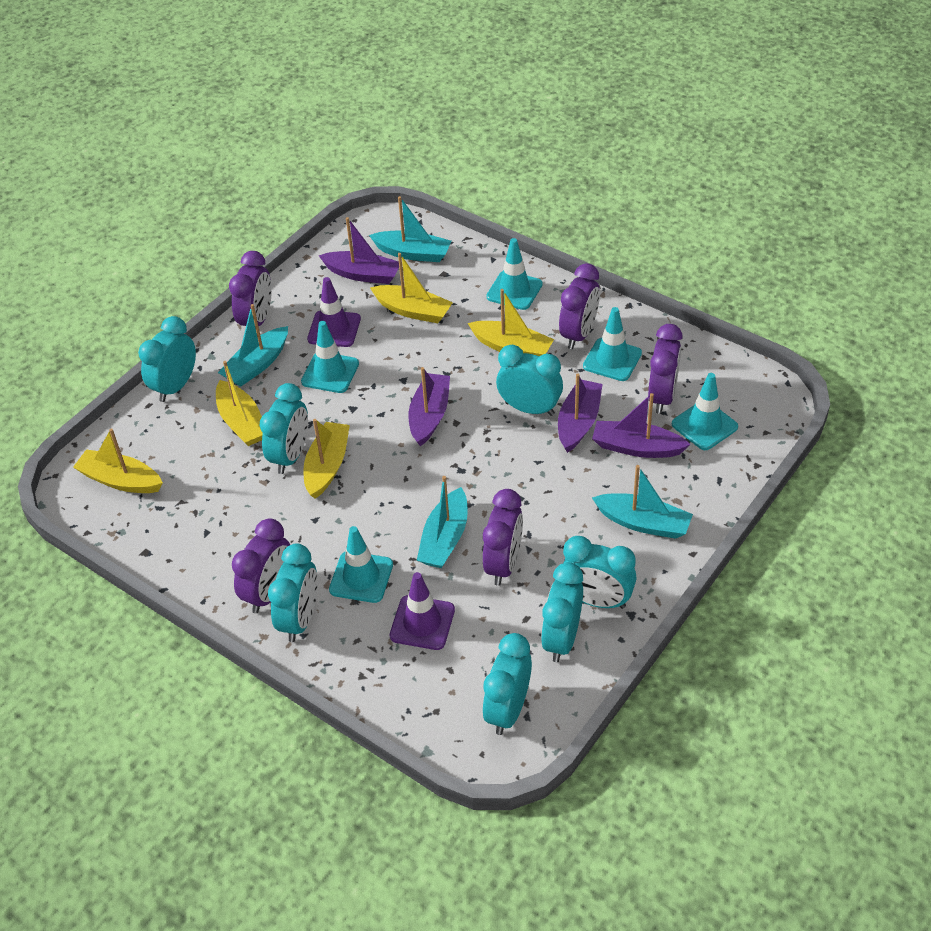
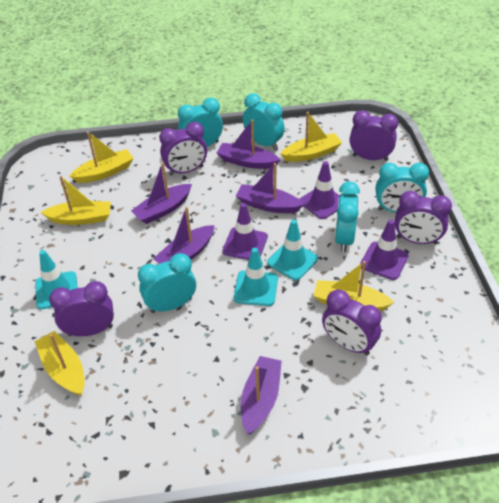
purple boat: [319,217,399,284] [409,367,450,446] [558,373,603,453] [592,393,691,458] = 4 -> [131,162,192,224] [153,207,215,264] [217,119,280,169] [236,163,304,213] [241,356,282,434] = 5
purple traffic cone: [307,277,361,347] [389,572,455,650] = 2 -> [222,203,268,260] [300,161,340,219] [360,219,409,280] = 3
turquoise boat: [218,304,288,387] [369,196,451,262] [417,476,468,568] [592,465,693,539] = 4 -> none = 0
turquoise clock: [138,316,196,402] [260,383,308,474] [268,543,318,642] [483,633,532,735] [496,345,563,416] [541,562,583,662] [563,536,636,609] = 7 -> [138,253,196,313] [178,98,223,147] [243,93,285,150] [335,181,360,252] [375,163,429,212] = 5
turquoise traffic cone: [301,321,359,393] [329,526,393,603] [486,238,543,310] [583,307,642,381] [672,373,738,450] = 5 -> [36,250,78,309] [234,247,278,306] [267,220,318,280] = 3

